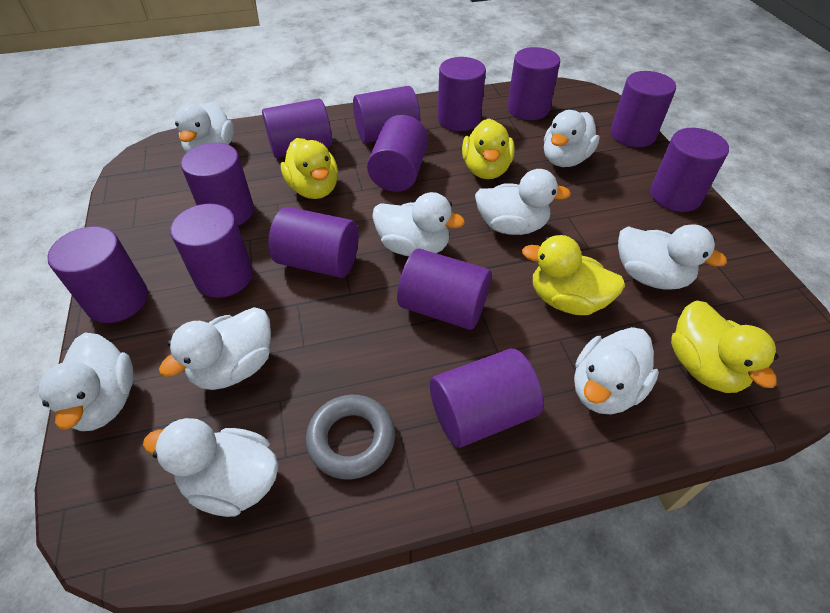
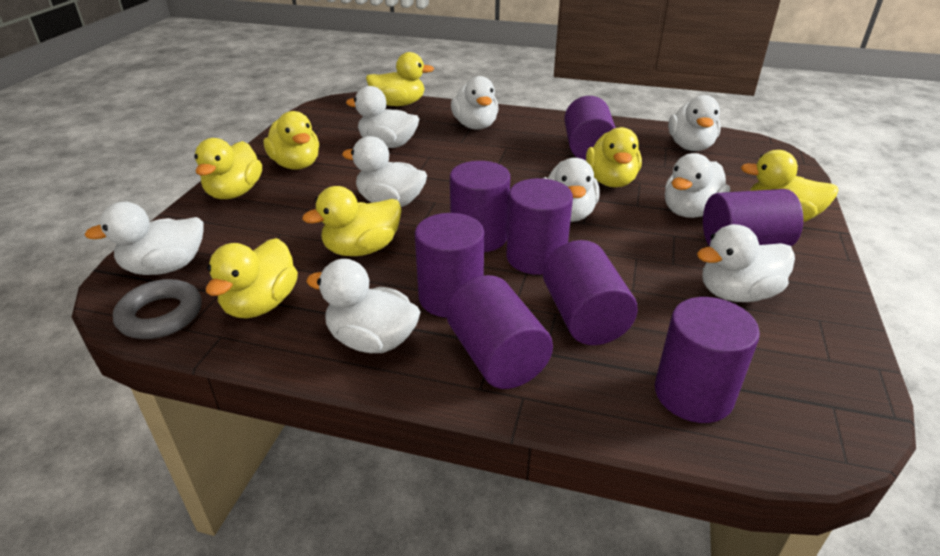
purple cylinder: [47,226,148,323] [170,204,253,298] [181,143,254,226] [262,98,332,158] [268,207,359,278] [353,86,420,143] [367,115,428,192] [397,249,491,330] [430,349,544,447] [438,57,486,131] [507,47,560,120] [611,71,676,147] [650,128,729,212] = 13 -> [415,213,484,318] [447,275,553,389] [450,161,510,252] [506,178,573,275] [543,240,638,345] [564,96,616,161] [655,297,760,423] [703,189,803,247] = 8
yellow duck: [281,138,338,199] [462,118,515,179] [522,235,625,315] [671,301,778,393] = 4 -> [194,138,262,199] [206,238,298,318] [264,111,319,170] [302,186,402,256] [366,52,434,106] [586,127,642,187] [740,150,838,222] = 7

